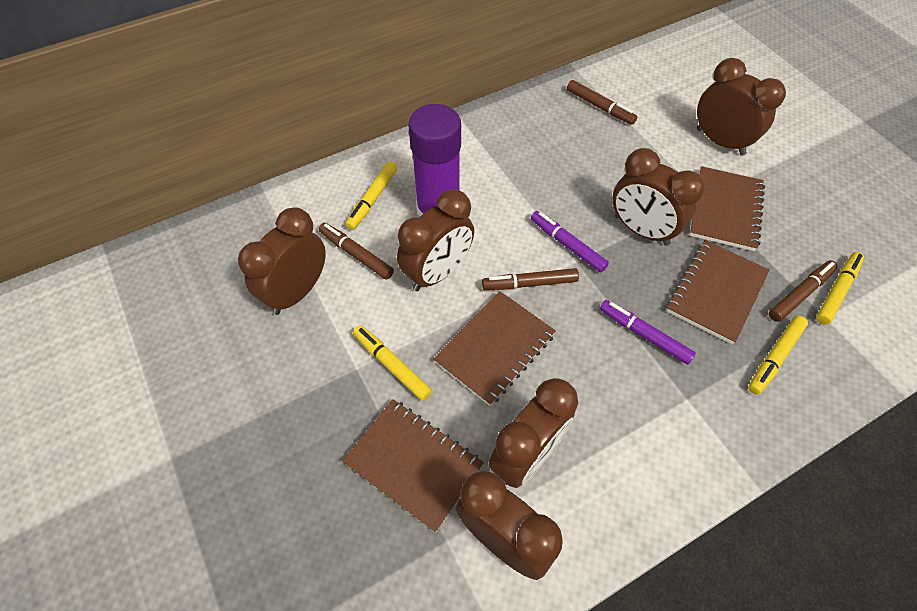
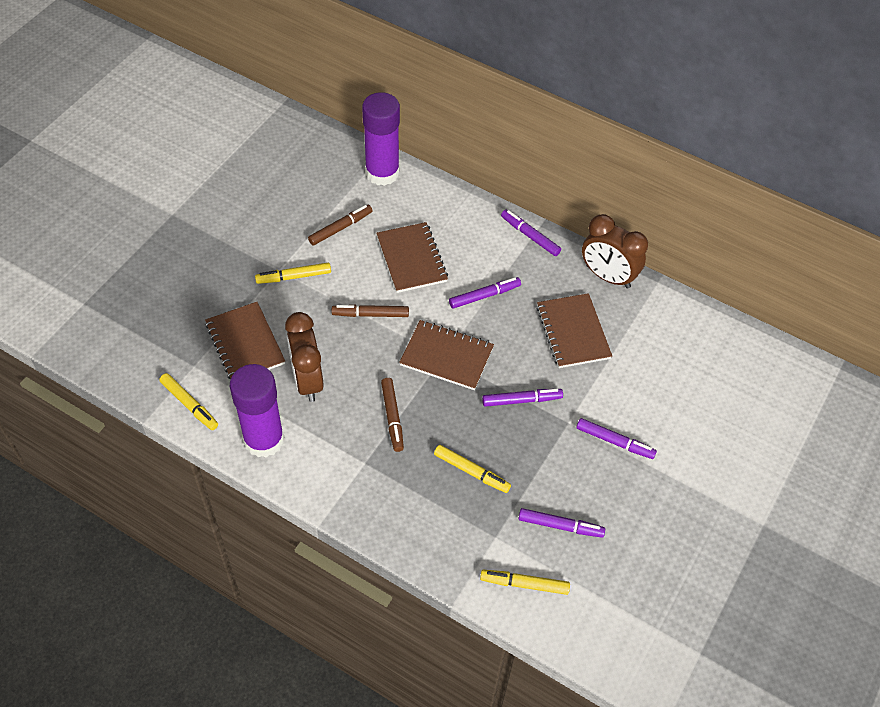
brown clock: [238,207,326,315] [397,190,474,291] [455,471,563,580] [489,378,578,488] [612,148,705,246] [697,58,786,156] = 6 -> [285,312,324,402] [582,214,648,289] = 2
brown marker: [319,223,394,280] [482,268,579,290] [567,80,637,125] [769,260,838,322] = 4 -> [308,205,373,245] [331,305,409,317] [381,378,404,452] = 3
purple glue stick: [409,104,461,217] = 1 -> [230,364,284,457] [362,92,400,186] = 2
purple marker: [531,211,609,272] [600,300,696,364] = 2 -> [449,277,521,309] [482,389,563,407] [501,210,561,256] [518,508,605,538] [576,418,657,459] = 5

